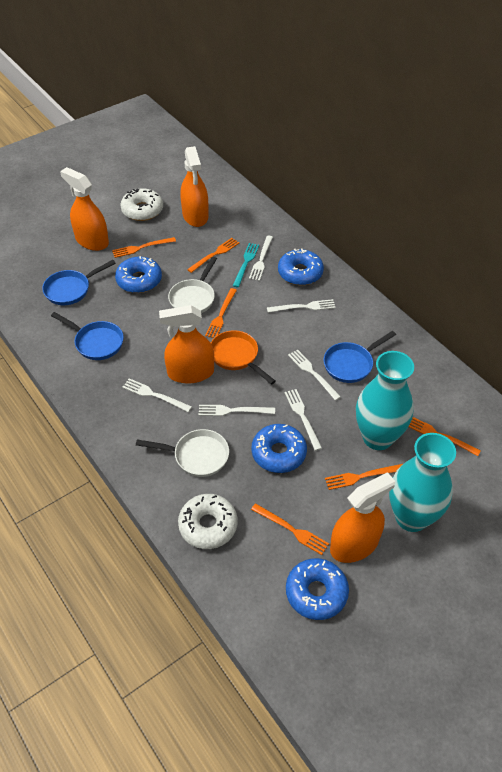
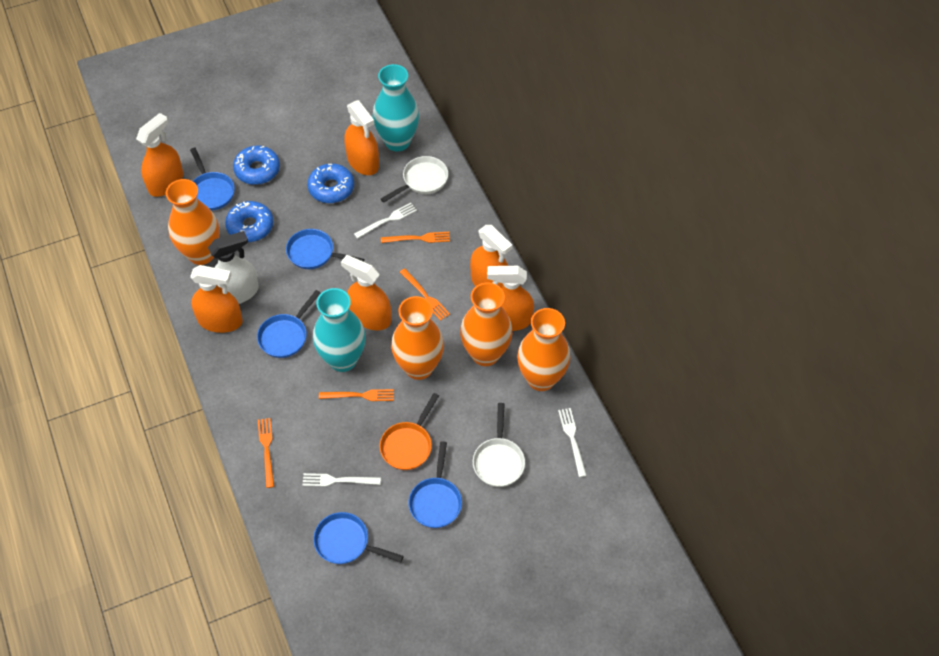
blue donut: [115,256,162,293] [252,424,307,473] [278,249,324,285] [286,558,349,620] = 4 -> [225,201,274,242] [233,145,280,185] [307,163,354,203] = 3
blue pan: [42,260,116,305] [51,312,124,360] [323,331,396,383] = 3 -> [190,148,235,211] [257,290,321,358] [286,229,364,269] [313,512,403,564] [408,441,462,528] = 5
orange fork: [112,237,176,258] [187,238,239,273] [205,288,237,338] [251,503,329,555] [325,464,403,490] [408,417,481,456] = 6 -> [258,418,274,488] [319,389,394,401] [381,232,450,243] [400,268,450,321] = 4
orange spray bottle: [60,167,109,251] [159,305,214,384] [180,146,209,227] [330,472,395,563] = 4 -> [136,113,183,197] [190,265,243,333] [341,255,391,330] [344,100,379,175] [470,225,513,287] [487,266,534,331] = 6
orange vase: none = 0 -> [166,179,219,265] [391,296,444,380] [460,283,513,366] [517,308,570,391] = 4
turquoise fork: [233,243,259,287] = 1 -> none = 0
white donut: [120,188,163,221] [178,494,238,549] = 2 -> none = 0
white fork: [122,378,192,412] [198,405,275,416] [249,236,273,281] [267,299,336,312] [284,389,322,451] [288,349,341,401] = 6 -> [302,473,381,487] [354,203,417,239] [558,408,587,477] = 3
white spray bottle: none = 0 -> [208,231,259,304] = 1

